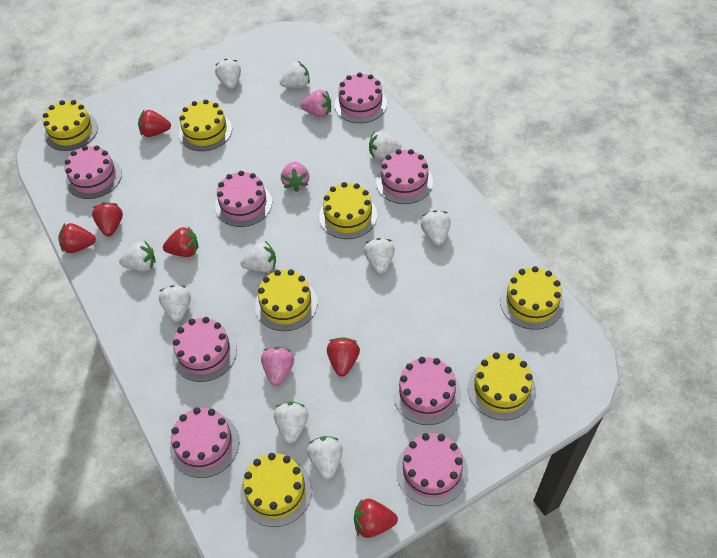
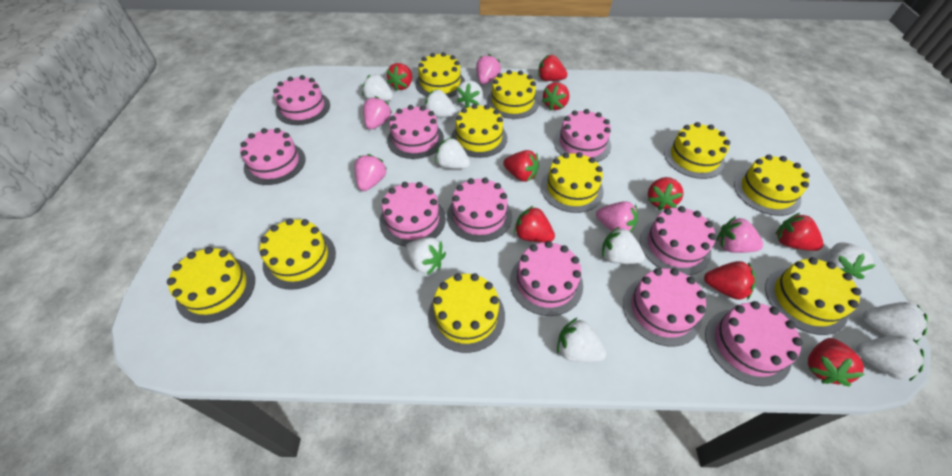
pink cake: [65,145,122,199] [170,407,239,478] [172,317,237,382] [215,171,272,227] [335,72,387,123] [376,149,433,204] [393,357,461,425] [396,433,468,506] = 8 -> [240,128,306,185] [273,75,330,125] [380,182,446,247] [387,105,444,159] [447,178,512,242] [510,241,583,316] [554,109,611,162] [623,268,706,347] [640,206,717,275] [705,301,803,386] = 10
pink strawberry: [261,347,294,386] [281,162,309,192] [301,90,331,117] = 3 -> [354,154,387,191] [363,96,392,130] [476,54,501,84] [596,201,638,233] [717,216,763,253] = 5
red strawberry: [58,223,96,253] [92,202,123,236] [138,110,171,137] [163,227,199,257] [327,337,360,377] [354,499,398,538] = 6 -> [386,63,412,91] [503,150,539,182] [514,206,555,243] [538,55,567,81] [542,82,570,111] [648,177,684,210] [704,261,756,300] [775,213,824,251] [808,338,865,386] = 9
yellow cake: [43,100,98,151] [179,99,232,151] [240,453,312,527] [255,269,318,331] [319,182,377,239] [468,352,536,420] [500,266,564,330] = 7 -> [167,247,255,323] [260,218,336,290] [415,52,465,98] [428,273,505,353] [451,104,507,158] [487,70,539,119] [541,152,604,213] [664,122,730,179] [734,155,809,216] [765,257,861,335] = 10

